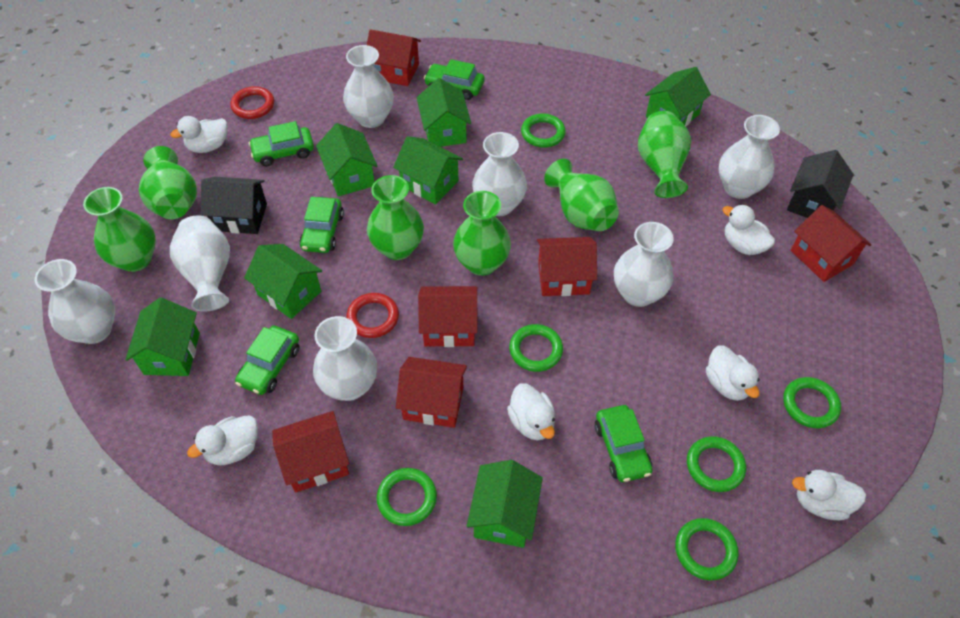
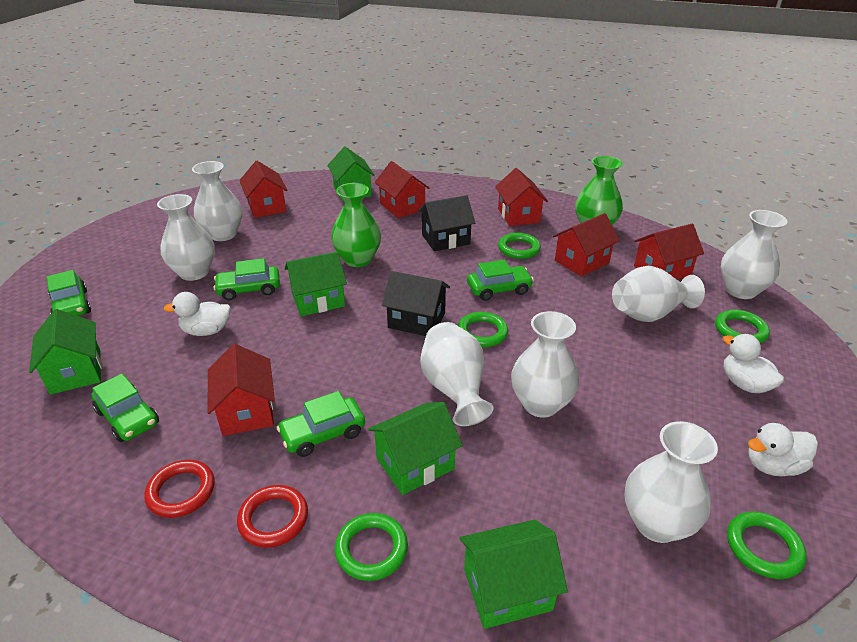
green house: [125,297,200,376] [244,244,322,319] [316,123,377,196] [393,136,463,205] [417,78,471,147] [466,460,543,548] [645,67,711,126] = 7 -> [29,309,102,395] [285,251,347,316] [327,147,375,201] [368,402,463,495] [459,520,568,629] = 5
green ring: [377,468,437,526] [509,324,563,372] [521,113,566,148] [675,518,739,581] [687,436,746,492] [783,377,841,428] = 6 -> [335,513,408,581] [458,312,508,347] [498,233,541,259] [715,310,770,343] [727,511,806,579] = 5
green vase: [83,187,156,272] [139,146,197,219] [367,175,424,260] [453,191,511,276] [544,159,619,231] [638,111,691,198] = 6 -> [331,183,381,267] [575,156,623,226] = 2
white duck: [171,116,228,153] [187,416,258,465] [507,383,555,441] [706,345,760,401] [722,204,775,255] [792,470,866,520] = 6 -> [163,292,231,336] [723,334,784,393] [748,423,818,476] = 3

